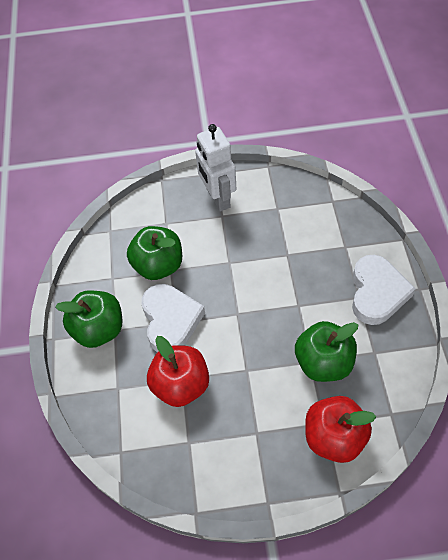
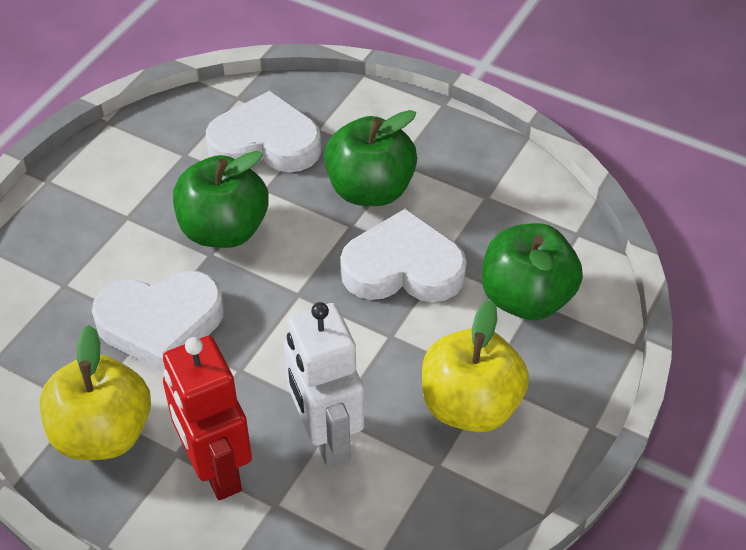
red apple: [147,336,209,407] [305,396,376,463] = 2 -> none = 0
red robot: none = 0 -> [163,336,252,500] = 1
white heart: [141,284,205,352] [352,255,416,325] = 2 -> [92,271,224,373] [206,90,321,172] [340,208,467,302] = 3
yellow apple: none = 0 -> [40,325,151,460] [422,300,529,432] = 2

